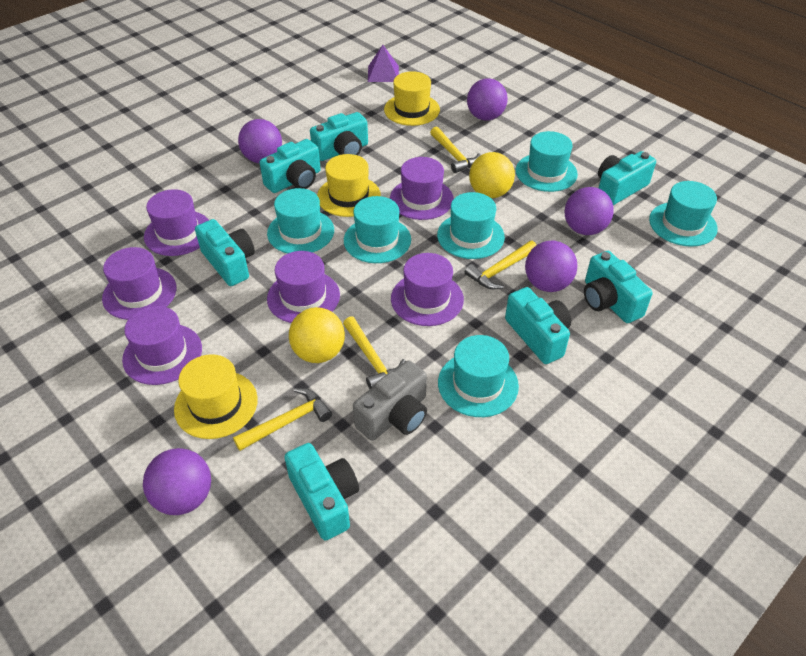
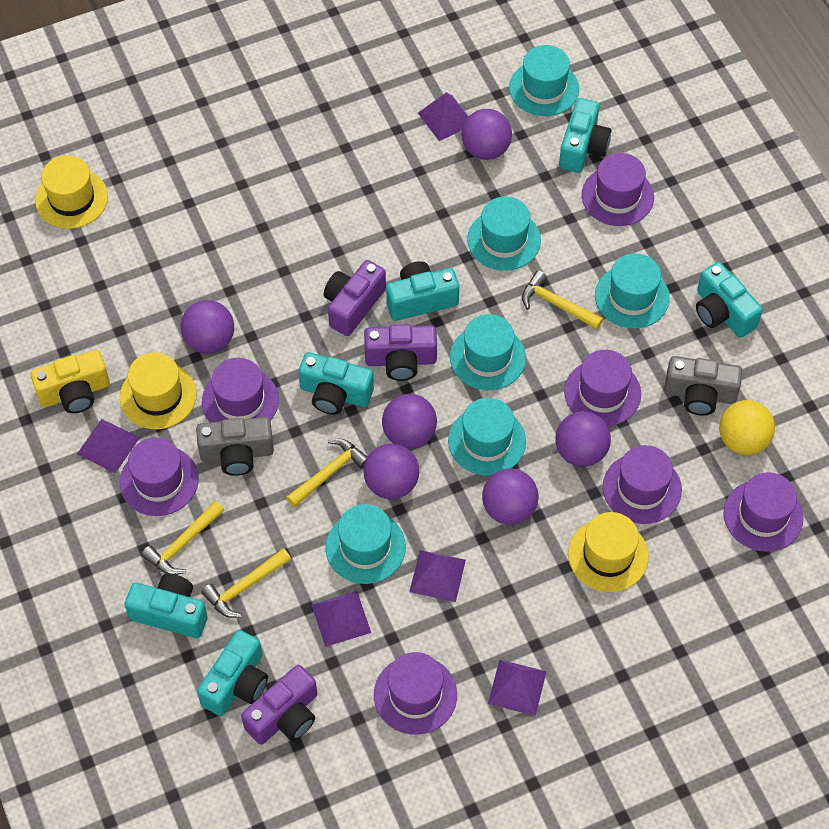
grey camera: [353,360,427,441] = 1 -> [196,417,274,476] [664,356,742,415] = 2
purple ball: [143,448,211,515] [238,119,282,163] [467,78,508,121] [525,241,577,292] [565,187,614,235] = 5 -> [180,300,234,354] [363,443,419,499] [382,394,437,449] [462,109,512,160] [482,468,539,525] [555,411,611,467] = 6
purple camera: none = 0 -> [241,665,317,745] [324,260,386,336] [364,324,437,381] = 3
purple hat: [102,247,177,320] [122,306,202,385] [144,189,209,256] [267,251,340,323] [390,157,454,220] [391,253,464,326] = 6 -> [120,438,199,516] [202,358,279,422] [374,652,457,735] [564,350,641,426] [582,153,654,226] [603,445,682,524] [724,472,803,552] = 7
purple pyramid: [368,45,399,82] = 1 -> [77,419,140,473] [312,591,371,647] [409,550,466,602] [418,92,469,141] [488,660,547,716] = 5
turquoise camera: [195,219,255,286] [260,139,321,193] [285,443,359,541] [310,112,368,161] [505,287,571,364] [584,251,653,323] [598,151,656,205] = 7 -> [125,574,208,638] [197,630,268,716] [298,352,374,415] [386,261,459,321] [559,98,611,173] [696,262,763,338] = 6
yellow ball: [289,307,345,363] [469,152,515,198] = 2 -> [719,400,775,455] = 1
yellow camera: none = 0 -> [30,350,110,413] = 1

